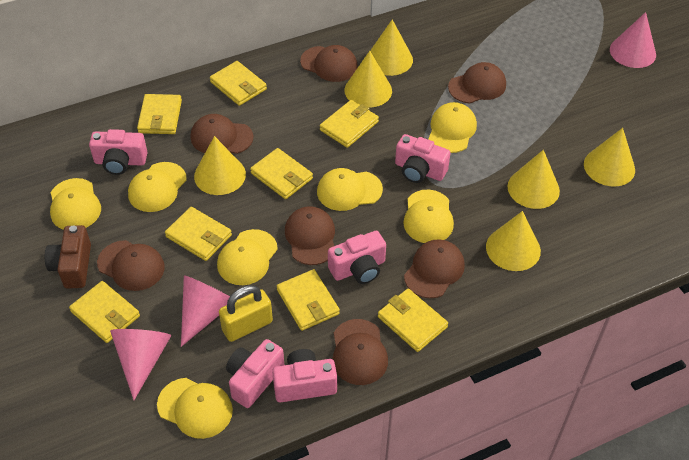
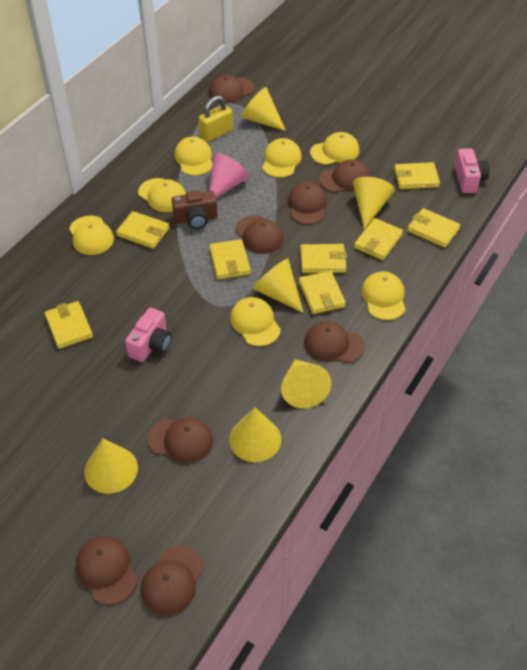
brown cap: [97,240,165,291] [190,114,254,154] [285,206,335,265] [300,45,358,82] [333,319,388,385] [404,239,465,298] [448,62,506,103] = 7 -> [76,536,138,605] [141,545,204,615] [147,417,213,463] [209,75,254,103] [235,215,283,254] [288,182,327,224] [304,321,365,363] [319,159,370,192] = 8
pink camera: [89,129,148,175] [226,339,284,408] [272,349,337,403] [328,231,386,284] [395,134,451,183] = 5 -> [125,308,172,362] [455,148,489,193] = 2
pink cone: [110,329,171,400] [181,275,230,347] [610,12,656,68] = 3 -> [209,153,249,198] = 1

